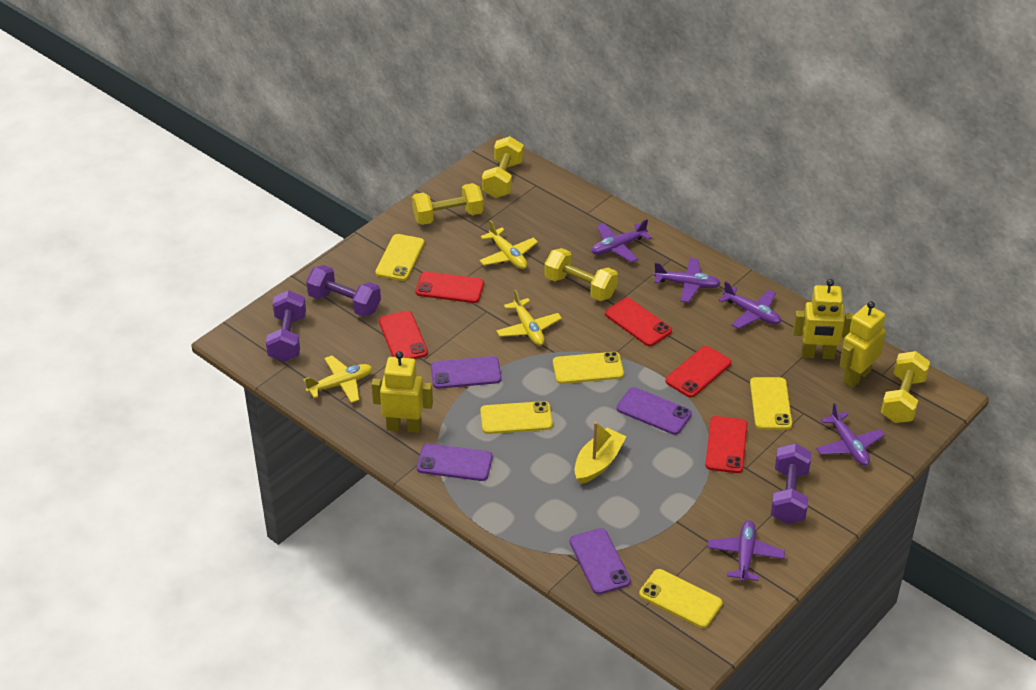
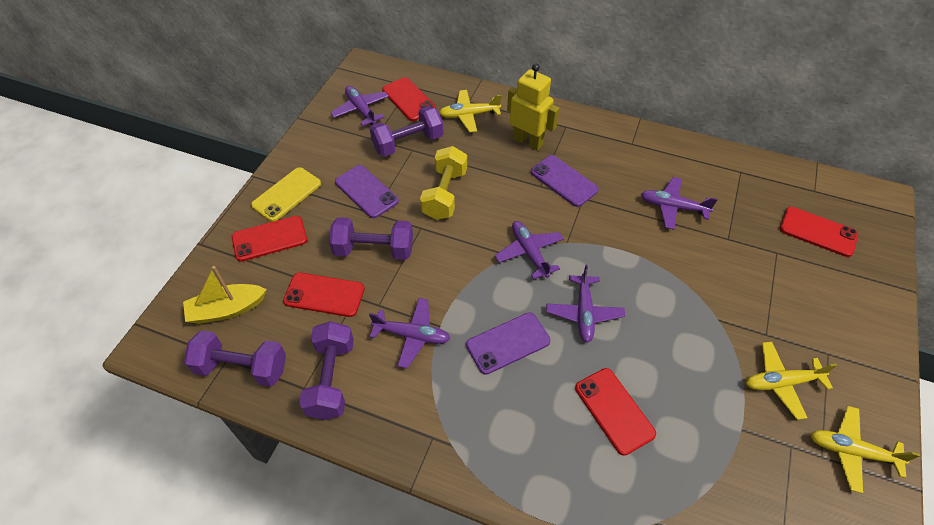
purple dumbbell: [266,290,306,362] [306,265,381,317] [771,443,811,524] = 3 -> [184,330,286,387] [299,321,354,420] [329,217,413,260] [370,106,443,157] = 4
purple phone: [417,443,493,481] [431,356,502,389] [570,528,631,594] [617,387,692,435] = 4 -> [335,165,399,218] [466,312,551,375] [531,155,599,207] = 3
yellow dumbbell: [412,183,483,225] [482,136,524,198] [544,248,618,301] [881,351,930,423] = 4 -> [420,146,467,220] = 1
yellow phone: [375,234,424,281] [480,401,553,434] [553,352,624,384] [639,569,722,628] [750,377,792,430] = 5 -> [251,167,321,222] = 1
yellow robot: [371,351,433,433] [793,279,854,359] [840,301,886,388] = 3 -> [507,64,559,151] = 1

